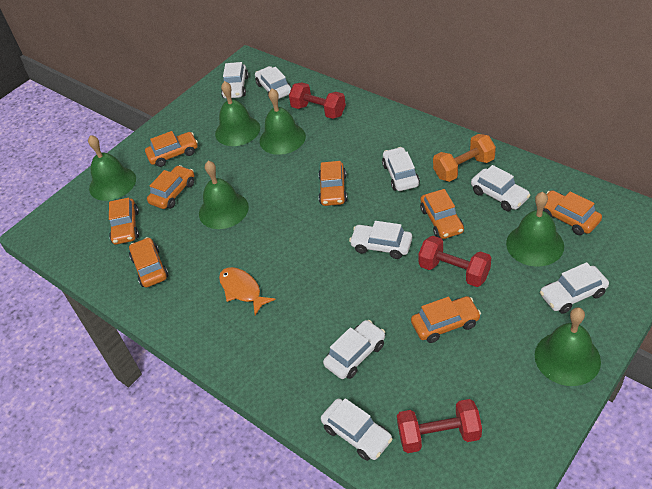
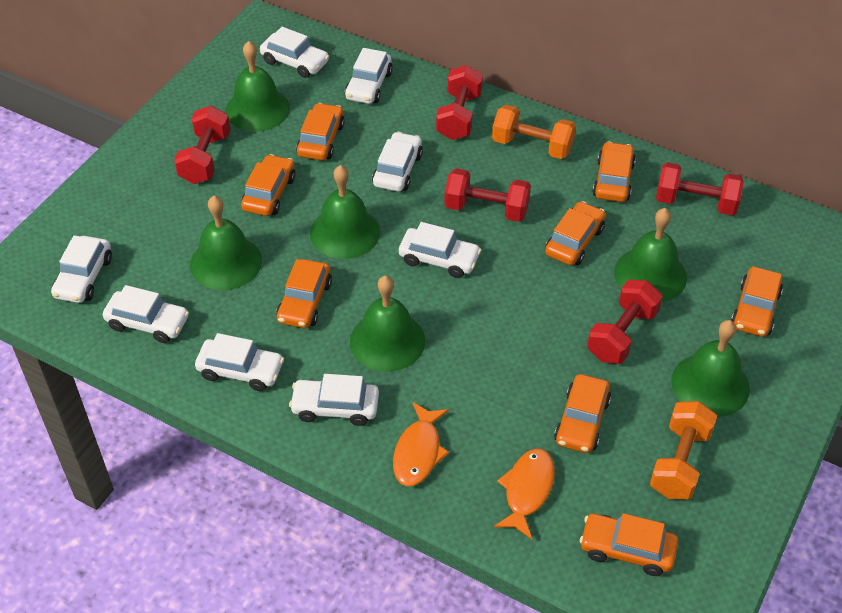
orange dumbbell: [433,134,496,182] = 1 -> [492,105,576,159] [650,401,717,499] = 2
orange fish: [219,267,276,315] = 1 -> [393,402,449,486] [494,449,555,539] = 2
red dumbbell: [289,82,346,119] [397,399,482,453] [418,236,491,287] = 3 -> [174,106,231,184] [436,65,483,140] [444,168,531,222] [587,280,663,364] [656,162,744,216] = 5

